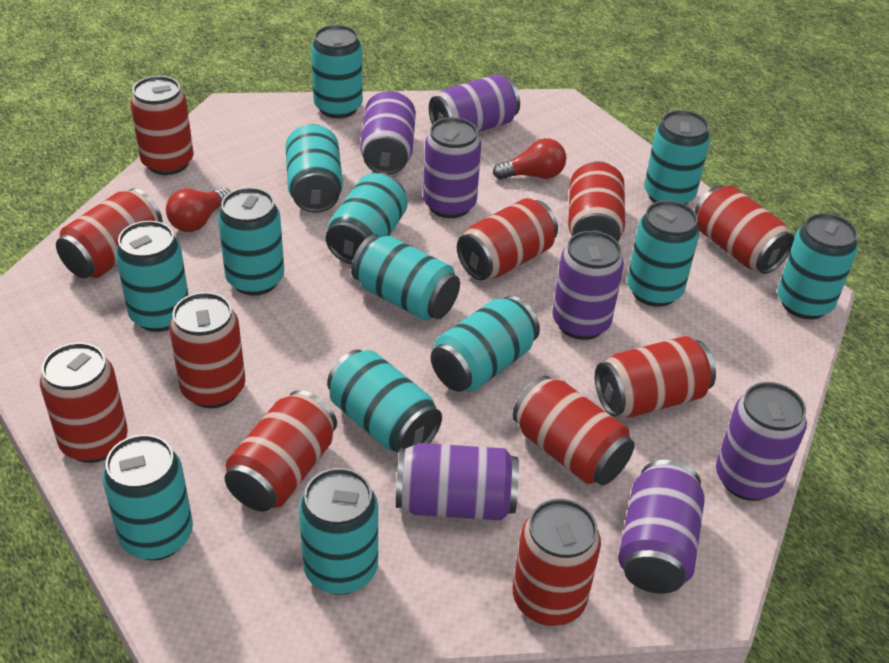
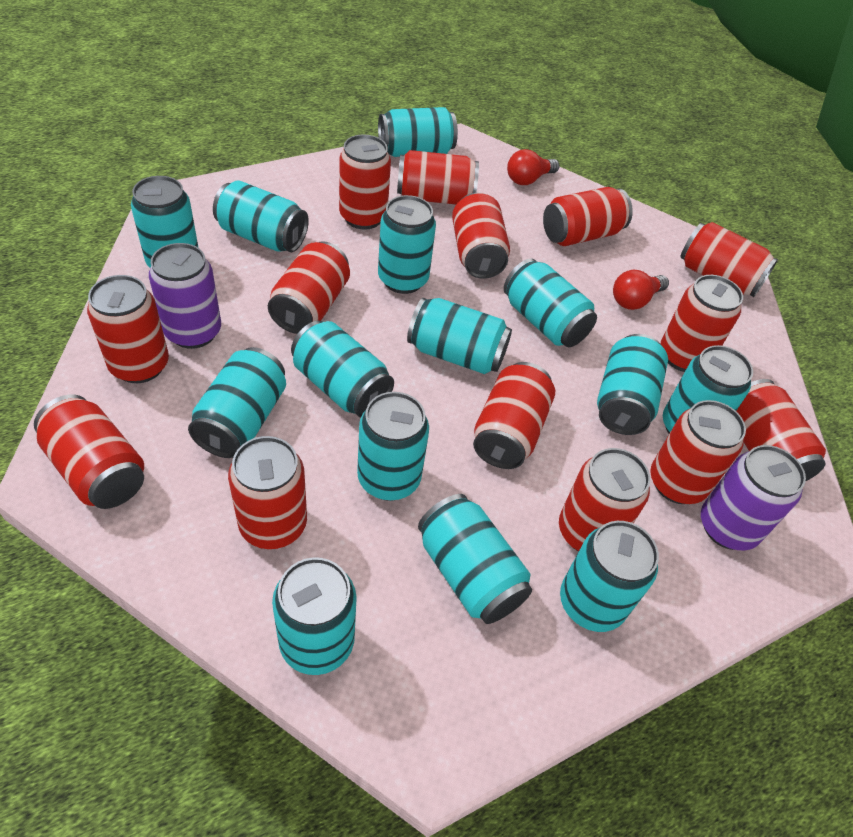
purple can: [360,91,416,175] [396,443,519,520] [423,117,481,218] [429,74,520,132] [552,231,624,340] [618,460,705,593] [716,382,807,501] = 7 -> [149,243,221,349] [701,445,806,550] = 2
red can: [40,343,128,463] [56,188,163,278] [130,76,194,175] [169,292,245,408] [224,390,337,512] [457,198,558,280] [512,375,634,485] [513,498,601,626] [568,161,625,242] [595,336,716,418] [695,185,795,274] = 11 -> [34,395,144,509] [87,275,169,383] [228,436,307,549] [268,241,350,334] [339,134,391,230] [397,150,479,204] [452,192,510,279] [473,362,555,469] [543,187,633,246] [559,448,650,552] [650,400,746,504] [661,275,743,372] [680,222,778,297] [736,379,826,482] = 14
turquoise can: [103,434,193,560] [115,221,189,332] [218,187,284,295] [285,124,343,213] [299,468,378,595] [311,25,363,118] [326,173,407,264] [327,350,442,452] [351,234,460,320] [431,295,540,392] [627,200,699,307] [644,110,710,205] [778,213,858,319] = 13 -> [131,176,199,268] [188,347,286,458] [213,180,309,252] [272,557,357,675] [291,321,394,418] [357,392,429,501] [378,107,458,157] [378,195,436,294] [407,298,512,374] [418,494,532,624] [504,258,597,347] [560,521,659,632] [597,334,668,435] [663,345,753,433] = 14

